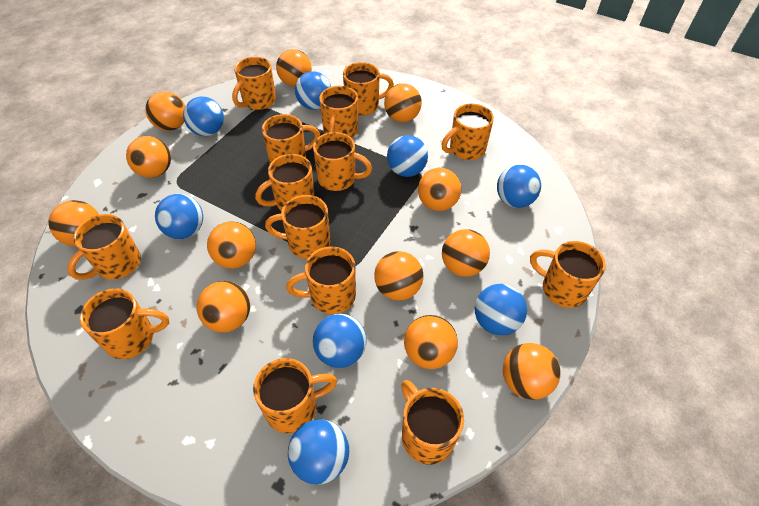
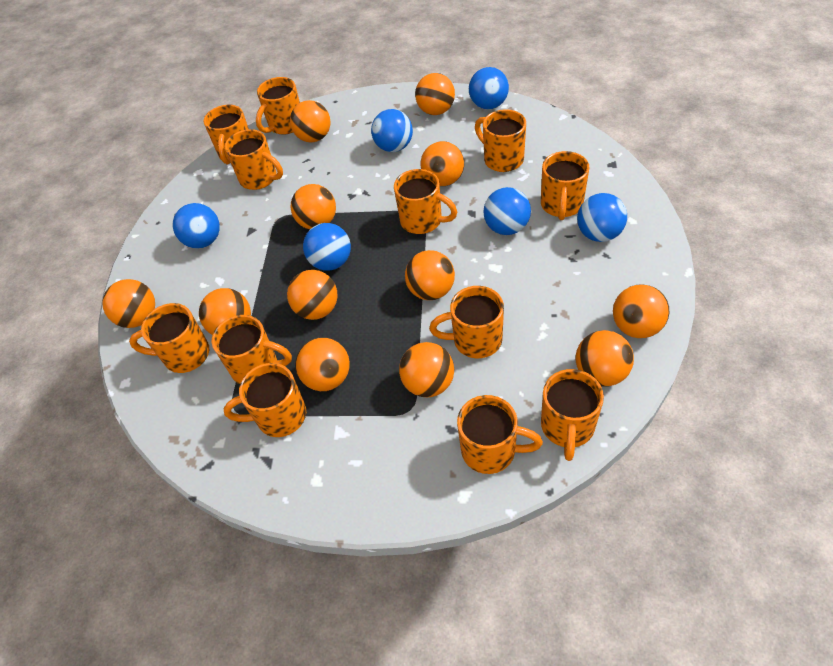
blue ball: [155,194,203,239] [183,97,224,136] [288,419,349,485] [295,71,331,110] [313,314,367,368] [387,135,428,177] [475,284,527,335] [497,165,541,208] = 8 -> [173,203,220,249] [303,223,351,271] [371,109,413,152] [469,67,509,109] [483,187,531,235] [577,193,627,242] = 6
orange mug: [67,214,141,280] [80,288,169,359] [232,57,276,110] [253,358,337,433] [255,154,315,211] [262,114,320,163] [265,195,330,259] [286,246,356,314] [313,132,372,191] [319,86,358,138] [343,62,394,116] [401,380,464,465] [442,104,494,160] [530,241,606,308] = 14 -> [129,303,209,373] [204,105,249,165] [212,315,292,384] [224,363,306,437] [225,129,283,190] [256,77,300,135] [394,169,457,234] [429,286,504,358] [457,395,543,474] [475,109,526,172] [541,151,590,220] [541,369,604,461] = 12

